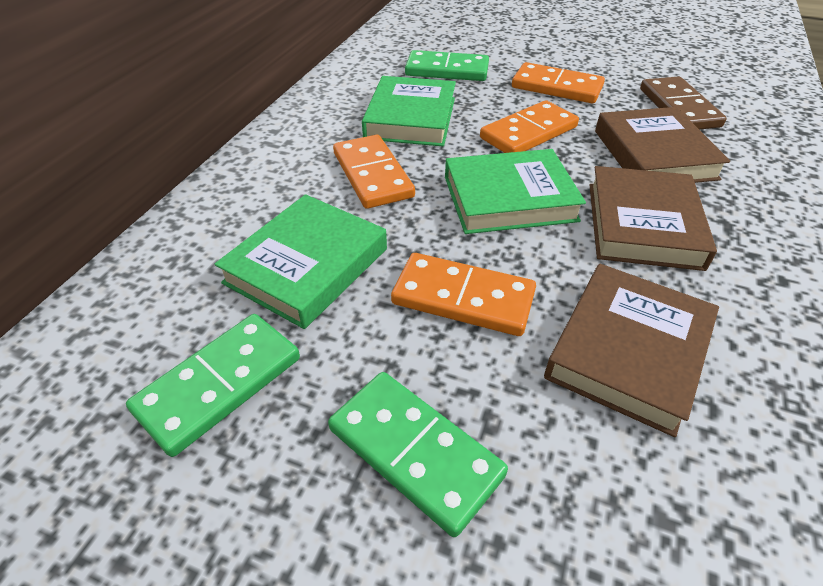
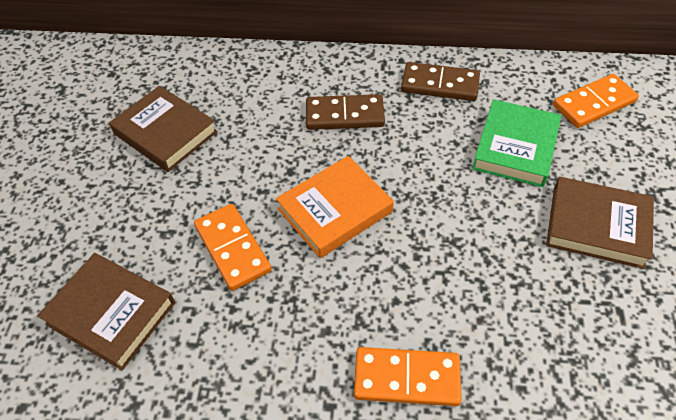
brown domino: [640,76,727,129] = 1 -> [306,94,385,130] [401,62,480,101] = 2
green book: [215,194,387,329] [362,76,456,146] [445,149,586,234] = 3 -> [472,99,561,187] = 1
green domino: [126,314,300,457] [328,372,508,537] [405,50,489,81] = 3 -> none = 0
orange book: none = 0 -> [276,156,394,258] = 1
orange domino: [333,135,415,209] [391,253,536,336] [480,100,579,153] [512,62,605,103] = 4 -> [194,204,272,291] [354,347,462,406] [553,74,639,128] = 3

